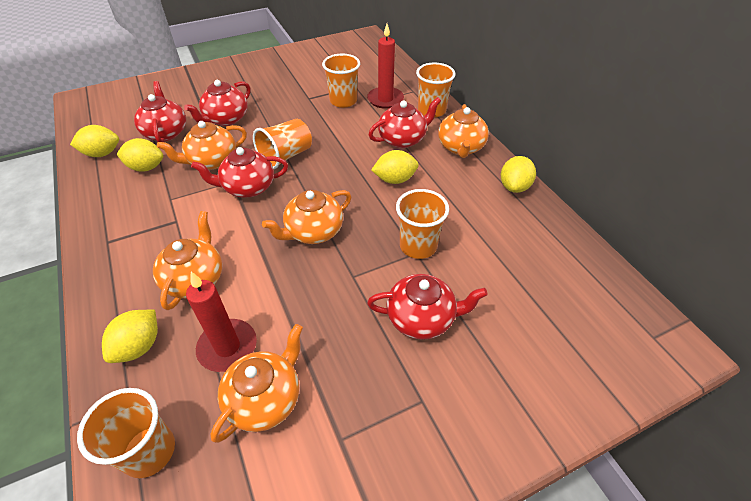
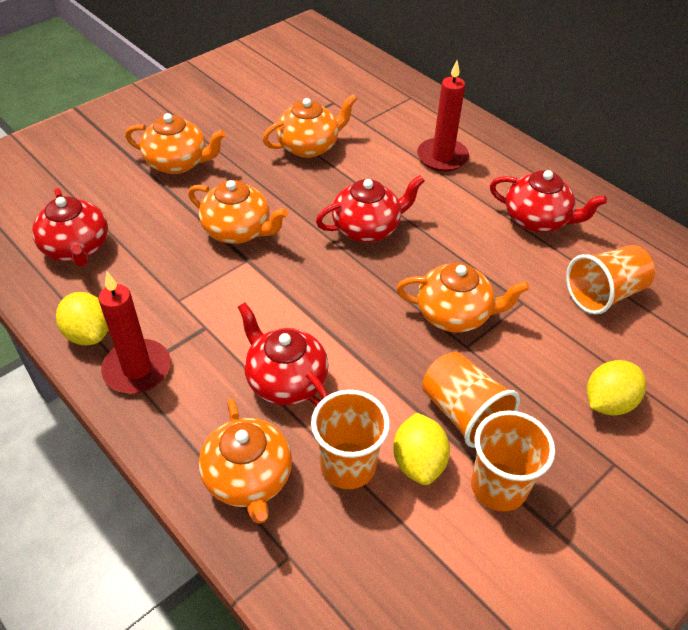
orange cup: [77,388,175,478] [253,119,312,169] [322,54,360,108] [396,189,449,259] [416,62,455,118] = 5 -> [311,390,390,489] [422,352,520,448] [471,410,555,512] [566,245,655,315] = 4
red teapot: [134,81,186,142] [184,80,250,126] [191,147,288,198] [367,274,488,340] [368,97,441,148] = 5 -> [32,188,108,267] [238,303,328,406] [316,175,425,242] [490,170,607,232] = 4
yellow lemon: [70,125,119,157] [102,310,158,363] [117,138,163,172] [371,150,419,184] [501,156,536,193] = 5 -> [56,292,108,345] [393,413,450,485] [587,360,646,416] = 3

